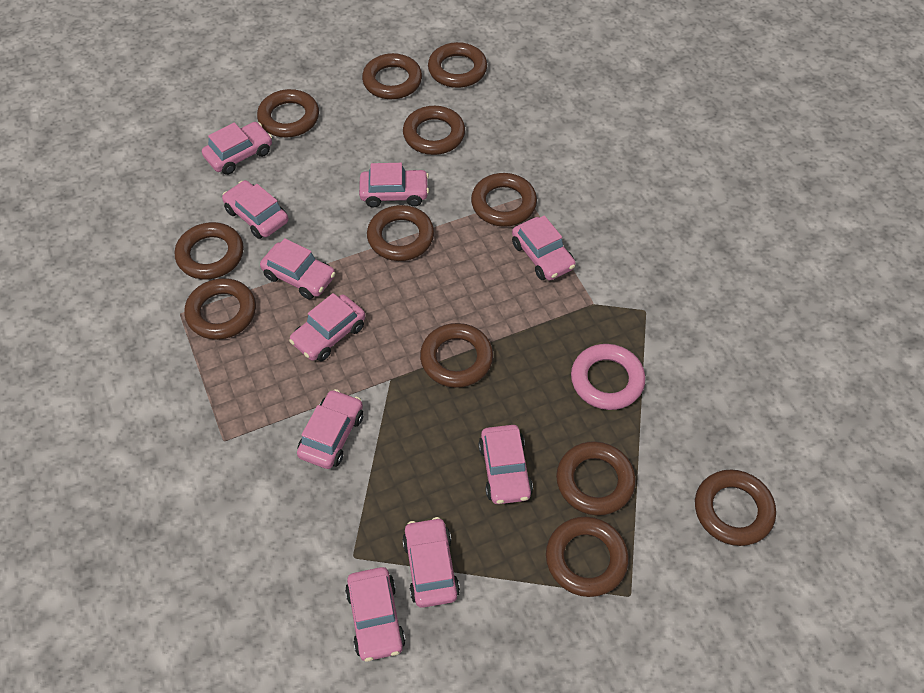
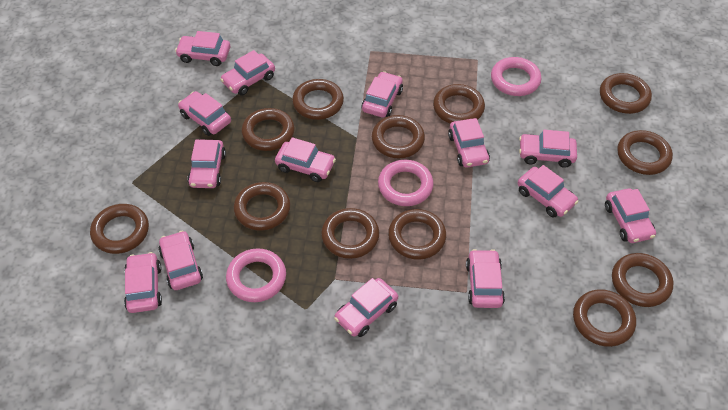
pink car: [202,122,272,175] [222,180,288,239] [260,238,336,299] [289,293,365,362] [297,389,364,469] [345,567,406,661] [359,163,429,207] [402,517,460,608] [478,425,533,504] [512,215,576,280] = 10 -> [124,252,162,313] [159,231,203,290] [175,31,230,66] [178,91,231,136] [187,140,226,188] [220,50,275,95] [275,137,336,182] [334,278,398,337] [362,71,403,117] [448,118,490,168] [466,249,505,308] [518,165,579,218] [519,130,577,168] [605,188,656,243] = 14
pink ring: [571,344,646,410] = 1 -> [226,248,286,302] [378,160,434,206] [491,57,542,96] = 3

